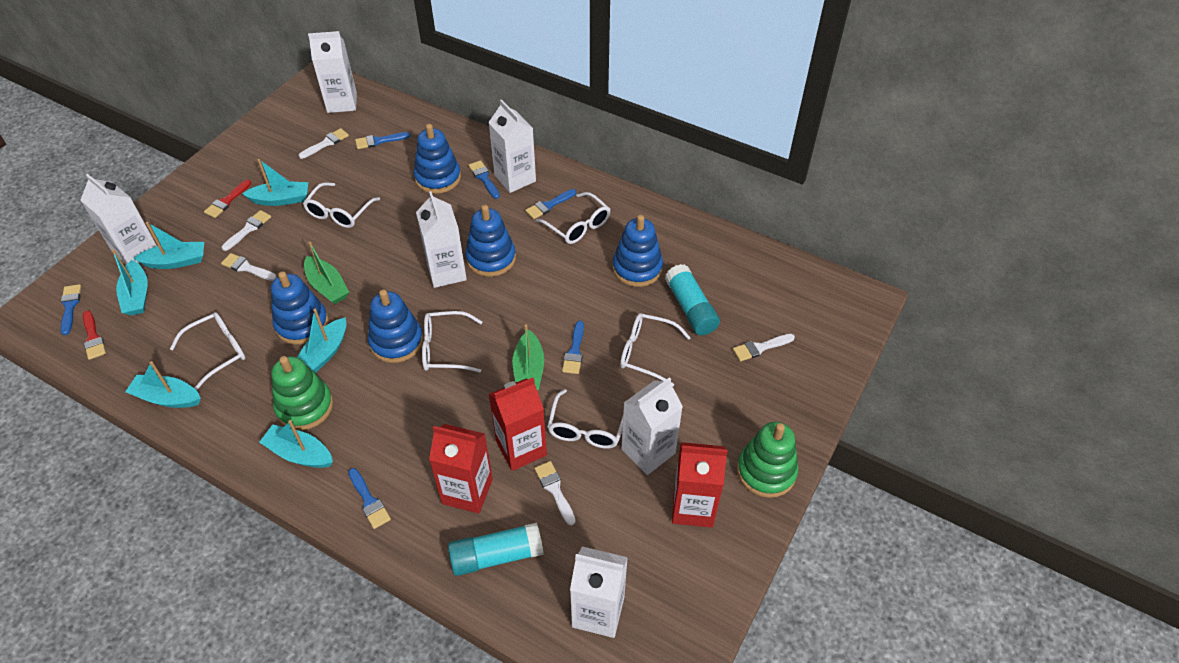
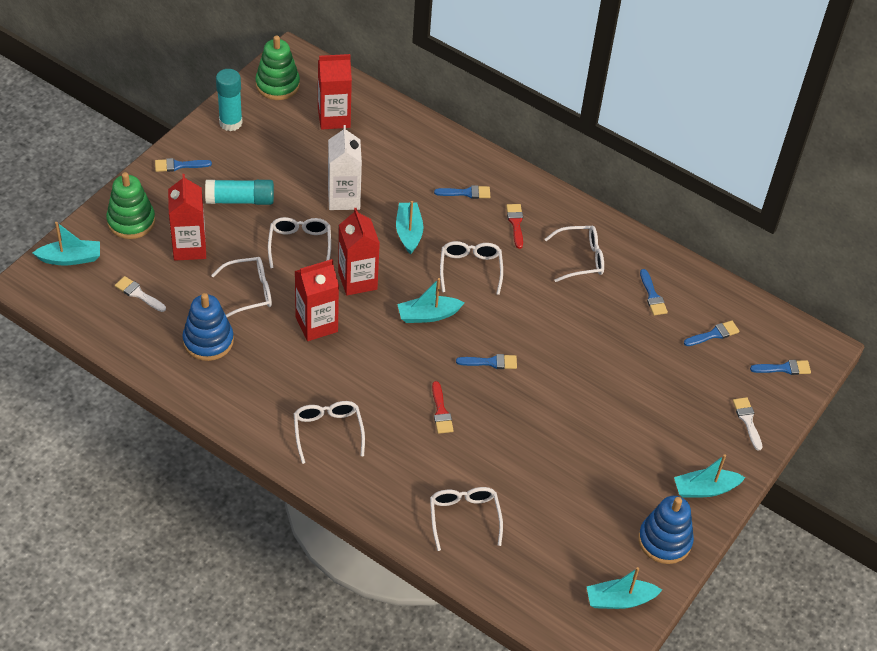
blue stacking toy: [271,271,329,345] [368,290,423,363] [414,124,461,194] [465,205,516,277] [613,215,663,287] = 5 -> [182,293,234,361] [638,496,694,564] = 2
green boat: [304,242,349,304] [512,324,544,391] = 2 -> none = 0
red carton: [429,424,493,514] [489,378,547,471] [672,442,728,528] = 3 -> [168,174,206,261] [295,259,339,341] [318,54,352,130] [338,208,380,295] = 4
turquoise boat: [112,250,148,316] [125,361,201,408] [133,222,204,269] [242,159,308,206] [259,420,333,468] [297,309,347,373] = 6 -> [33,222,100,265] [396,201,423,255] [397,278,465,323] [587,567,662,609] [674,454,746,498] = 5
white brush: [221,253,276,281] [222,210,271,251] [299,128,349,159] [534,461,576,526] [733,334,795,361] = 5 -> [115,276,166,312] [733,397,762,450] = 2
white carton: [81,174,157,265] [308,31,357,113] [416,191,467,288] [488,99,536,193] [570,546,628,638] [622,377,683,475] = 6 -> [328,125,362,210] = 1

